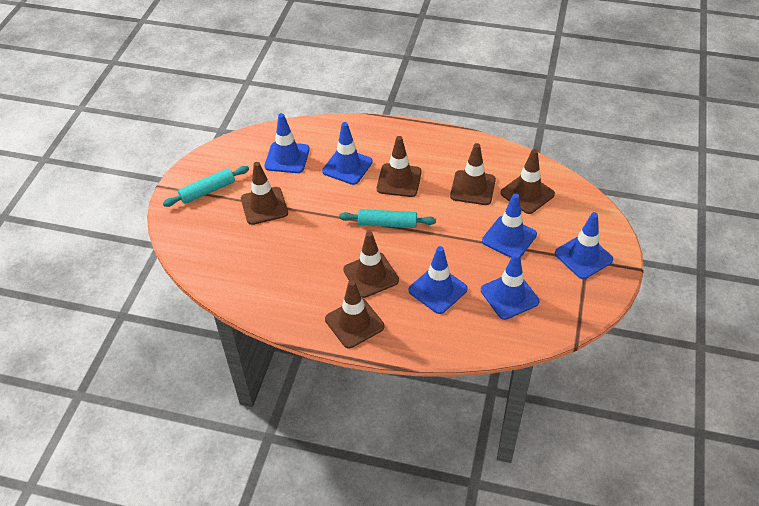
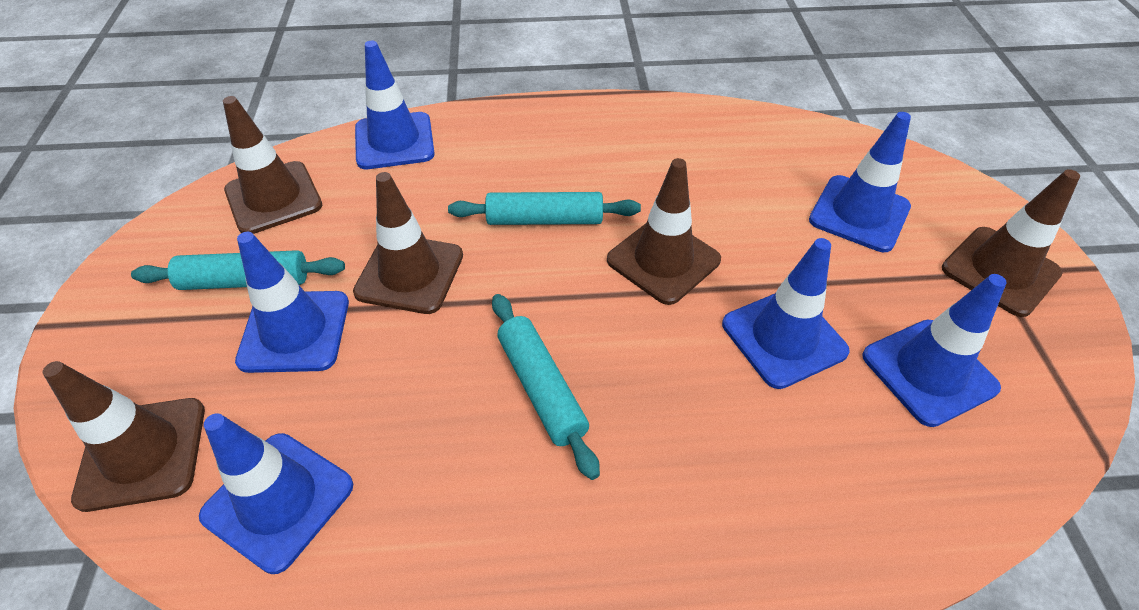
brown traffic cone: [241,162,288,225] [325,280,384,348] [343,231,399,298] [377,136,422,197] [450,143,496,205] [500,149,555,214] = 6 -> [43,361,205,512] [223,96,322,234] [353,172,463,314] [607,158,721,305] [942,169,1080,317] = 5
turquoise rolling pin: [163,166,249,207] [339,209,436,228] = 2 -> [131,250,345,290] [448,192,641,225] [492,294,600,480] = 3

